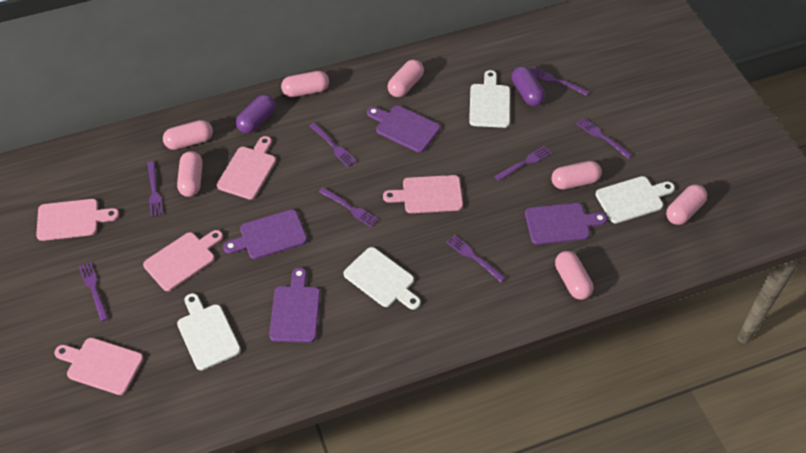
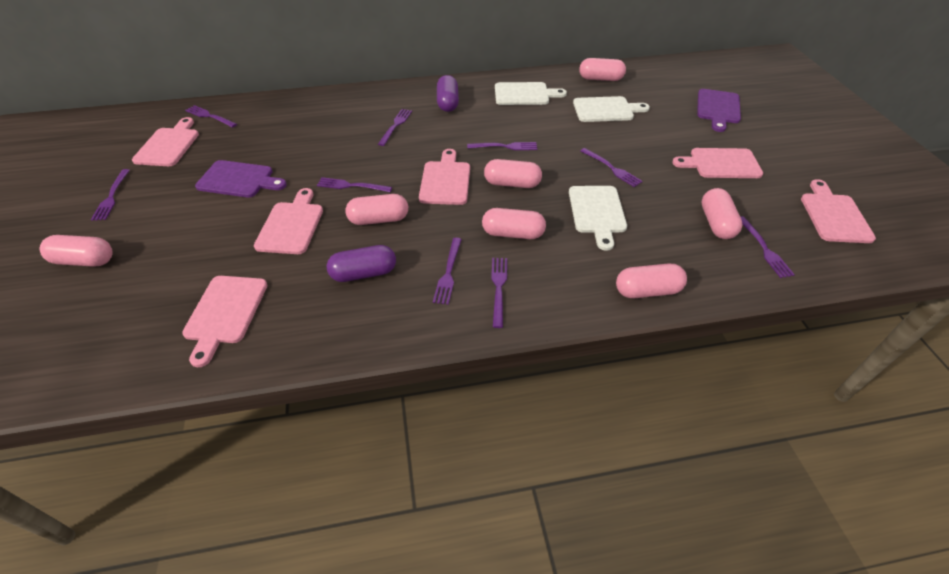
pink cutting board: [36,199,119,241] [54,338,143,395] [143,230,223,291] [217,136,276,200] [383,175,463,213] = 5 -> [132,117,199,166] [182,276,267,367] [254,188,323,254] [419,149,470,205] [672,148,763,178] [801,179,876,243] = 6
purple cutting board: [223,209,307,259] [269,268,320,343] [367,105,440,153] [525,203,607,245] = 4 -> [195,160,287,198] [697,89,741,132] = 2
purple fork: [79,262,109,322] [148,161,163,217] [310,123,357,167] [319,187,379,227] [446,235,506,282] [494,146,552,181] [531,67,589,96] [576,118,632,159] = 8 -> [91,169,130,221] [185,105,237,128] [317,177,392,192] [378,109,412,146] [433,238,462,305] [467,142,537,150] [491,258,507,328] [581,148,643,187] [741,216,795,278] = 9
white cutting board: [177,293,241,370] [344,247,421,310] [469,70,510,128] [595,176,675,224] = 4 -> [495,82,567,105] [569,186,627,251] [573,96,650,122] = 3

